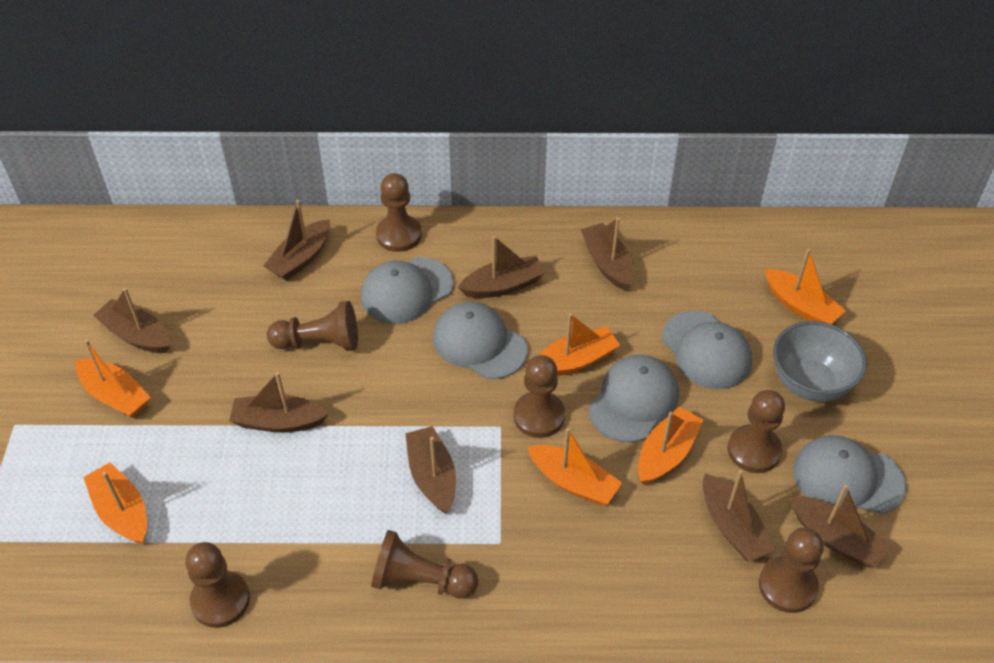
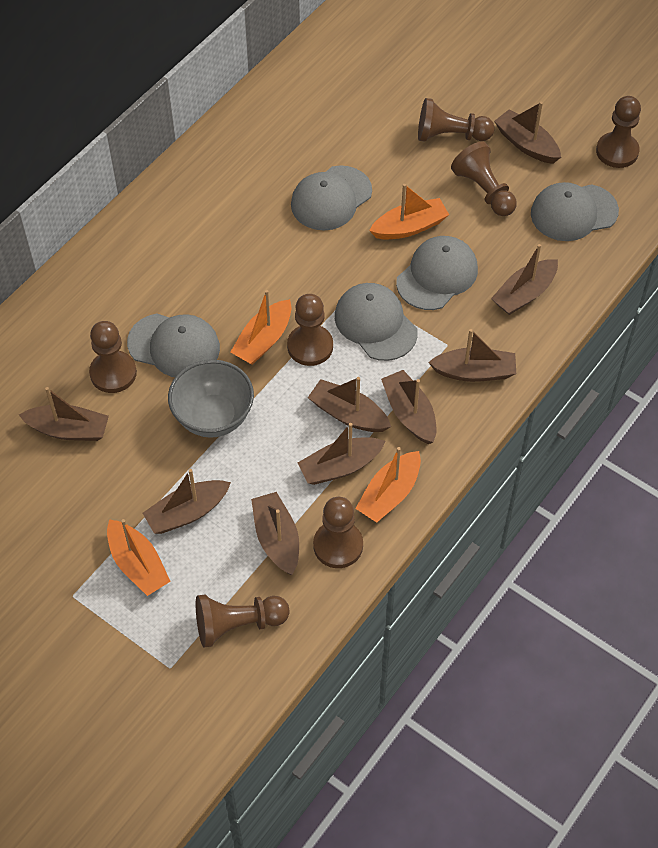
brown boat: [93,288,170,353] [229,372,329,433] [263,200,330,281] [405,426,456,514] [458,236,545,298] [581,217,634,291] [703,470,776,562] [790,485,891,567] = 8 -> [19,387,109,441] [143,469,231,534] [251,492,299,575] [298,423,386,485] [308,377,391,432] [381,370,436,444] [428,329,516,382] [491,244,558,315] [494,102,561,164] = 9
orange boat: [76,339,151,418] [83,462,147,544] [527,428,622,505] [539,313,620,376] [638,407,704,485] [765,249,846,324] = 6 -> [107,519,171,596] [230,290,292,365] [355,447,421,522] [369,184,449,239] = 4

